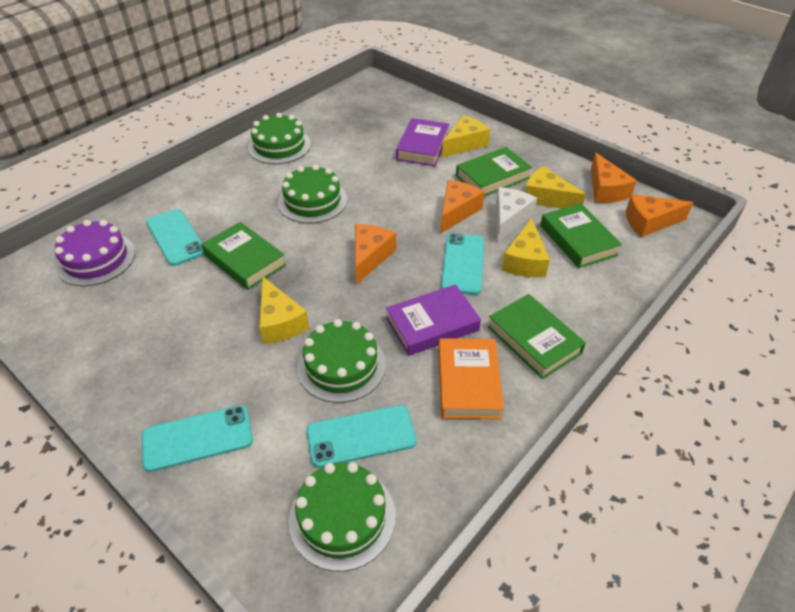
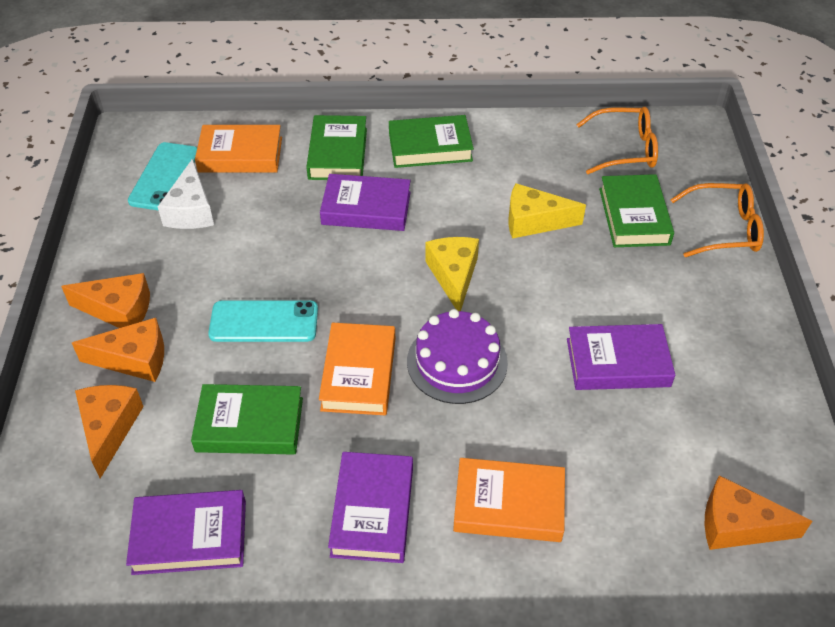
green cake: [248,113,311,164] [278,165,347,223] [289,462,396,572] [297,319,386,403] = 4 -> none = 0
orange book: [438,338,504,419] = 1 -> [195,125,282,173] [319,323,395,415] [453,458,565,542] = 3
orange glasses: none = 0 -> [576,107,658,174] [671,183,764,257] = 2
purple book: [386,284,481,356] [396,118,449,166] = 2 -> [126,490,246,575] [320,174,411,231] [328,452,413,563] [567,324,675,390] = 4
turquoise phone: [142,405,253,472] [146,209,204,266] [306,405,417,468] [441,233,484,295] = 4 -> [128,142,197,211] [208,300,318,342] = 2
yellow cheese: [259,277,309,344] [442,115,490,158] [501,218,550,277] [525,166,586,209] = 4 -> [425,237,479,311] [508,183,586,239] = 2

